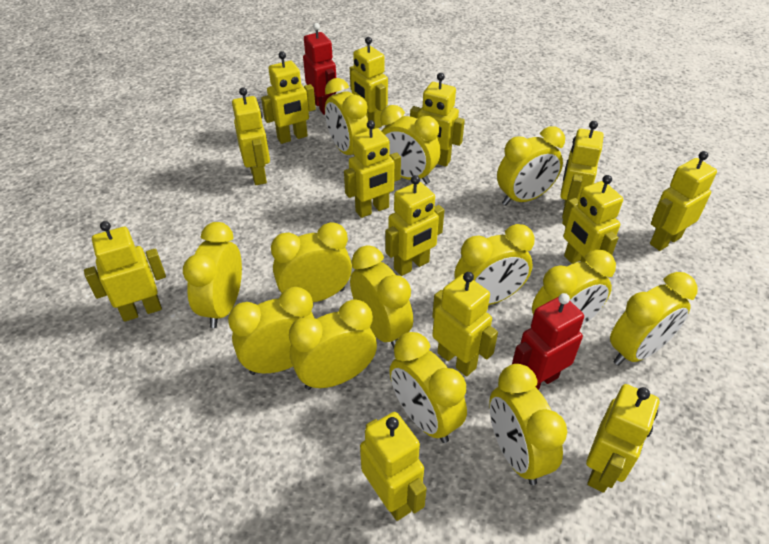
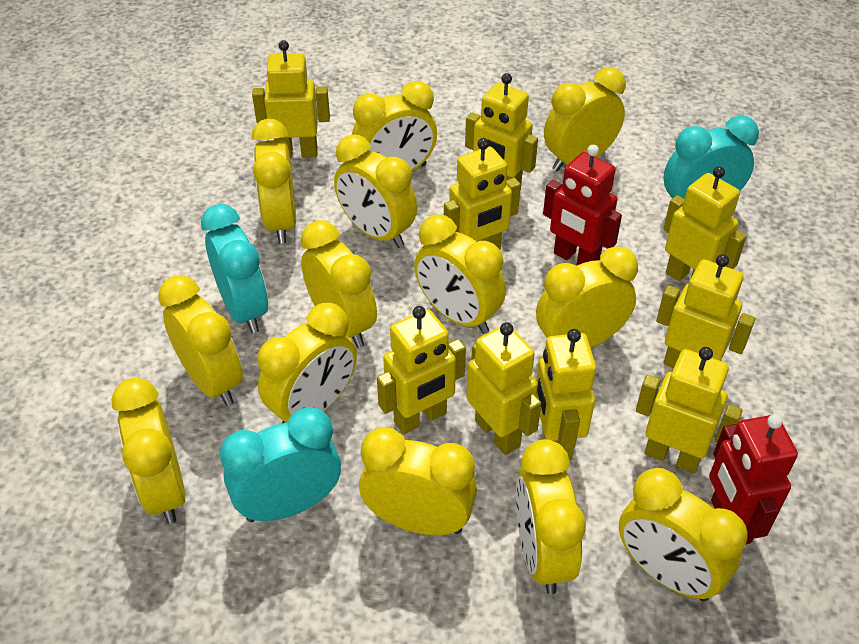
turquoise clock: none = 0 -> [201,204,268,333] [220,407,341,522] [663,115,759,199] = 3
yellow robot: [84,221,166,322] [232,87,270,185] [261,51,316,144] [344,120,401,218] [350,37,388,129] [360,412,427,521] [385,175,444,276] [410,73,465,167] [432,272,498,376] [560,121,604,219] [562,175,623,264] [586,384,659,493] [650,151,717,251] = 13 -> [252,40,330,158] [377,306,466,434] [444,138,521,250] [465,73,538,190] [466,322,541,455] [536,329,596,460] [636,347,743,473] [656,254,755,368] [663,166,746,281] = 9

